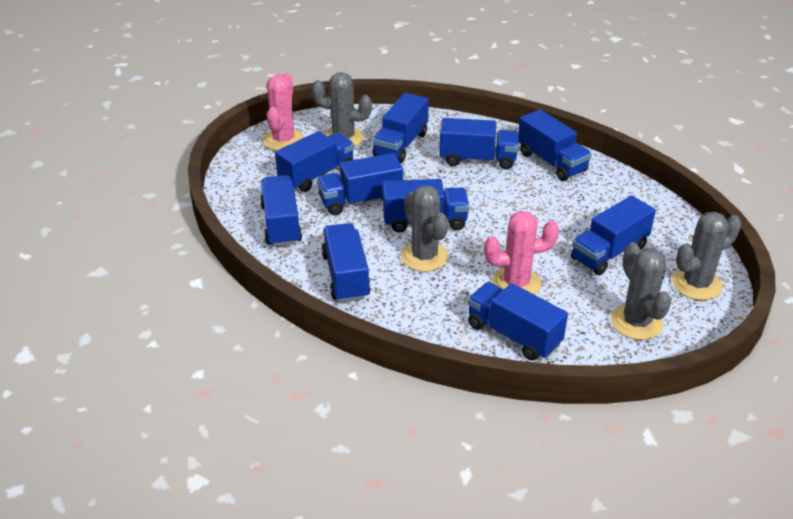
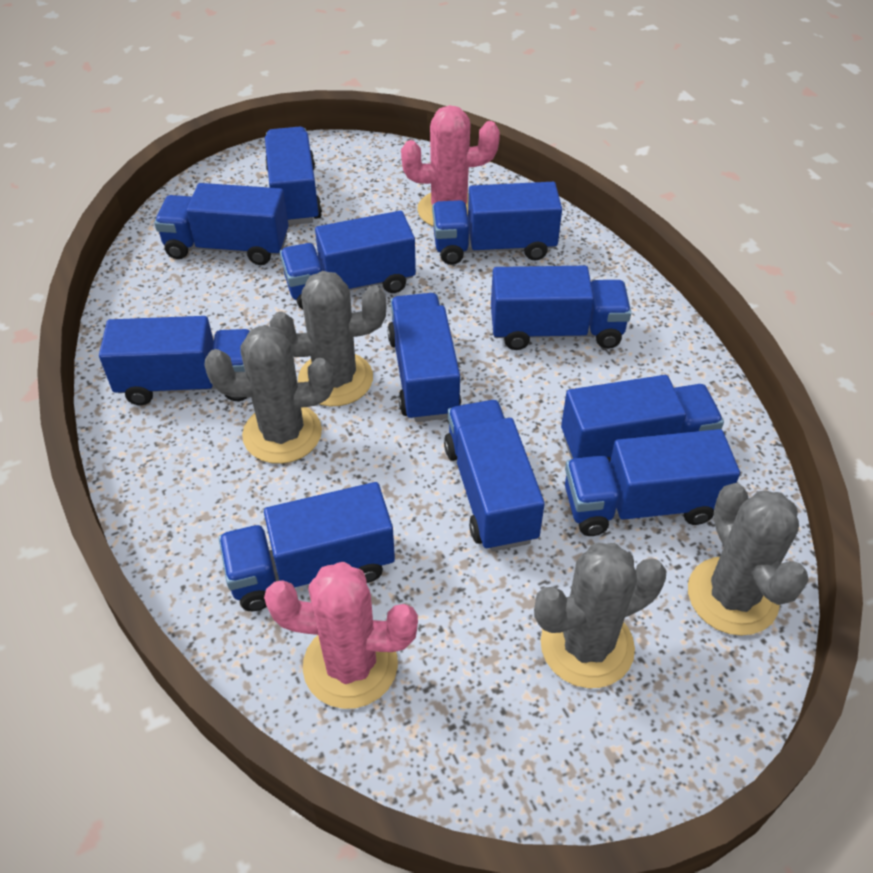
blue truck: [260,175,302,247] [275,131,354,192] [317,153,403,215] [321,223,371,302] [372,93,429,163] [383,179,469,233] [439,118,518,169] [467,282,568,360] [518,109,592,181] [571,195,656,275] = 10 -> [99,316,250,405] [154,183,289,265] [219,482,395,611] [265,127,322,225] [280,211,416,310] [387,293,461,422] [432,182,562,265] [444,400,545,551] [491,266,631,350] [561,375,724,462] [565,429,740,536] = 11

